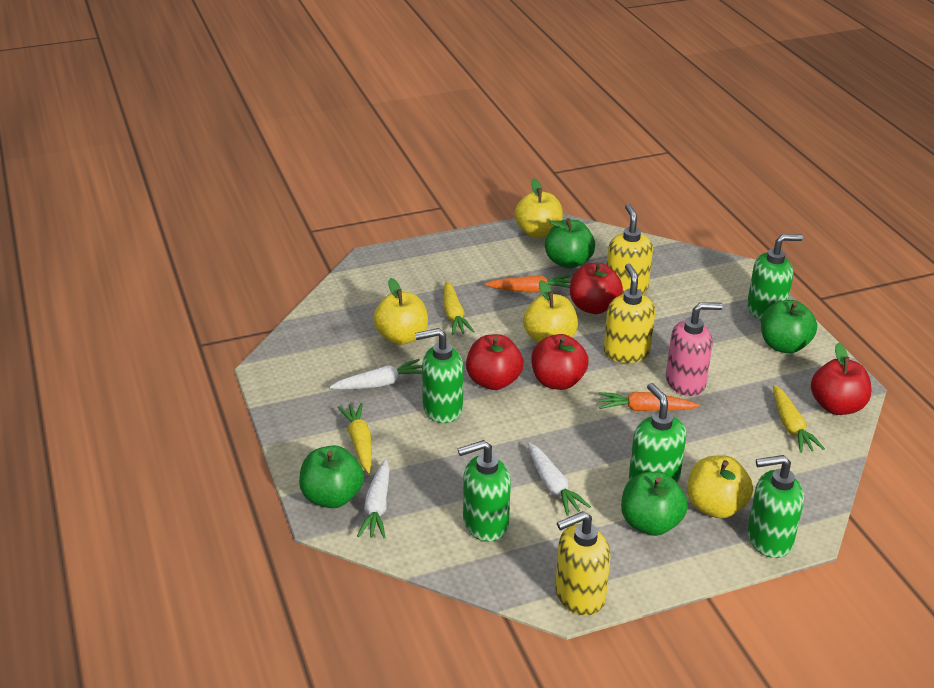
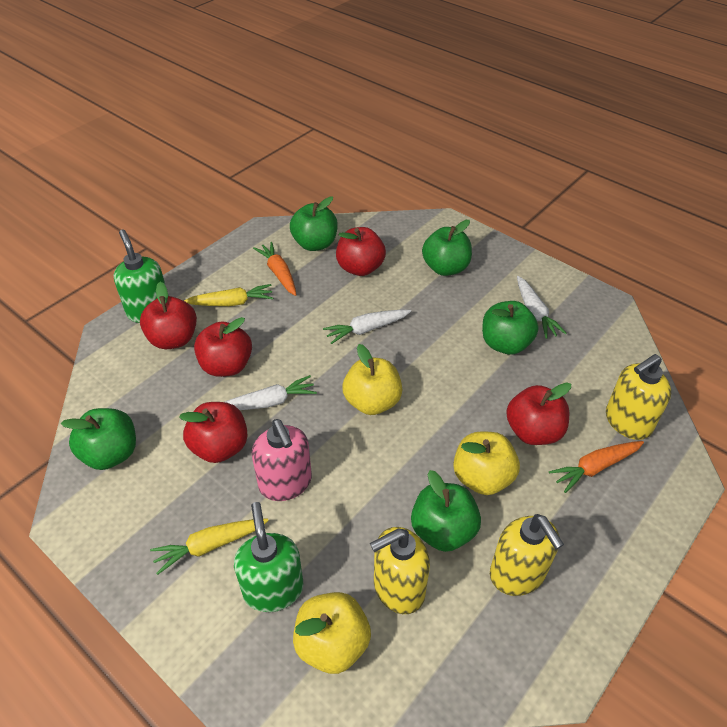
green apple: [299,445,364,508] [545,218,595,269] [621,472,688,536] [761,300,817,354] = 4 -> [61,408,136,470] [290,196,338,251] [411,470,481,552] [422,220,472,276] [482,301,538,355] = 5
green soap dispenser: [415,328,463,423] [458,440,511,542] [629,383,687,482] [747,234,803,320] [747,455,804,558] = 5 -> [114,230,169,323] [234,502,304,612] = 2
red apple: [466,334,524,390] [531,334,589,390] [570,263,623,314] [811,343,872,415] = 4 -> [140,282,197,349] [179,402,248,463] [194,317,252,377] [336,227,386,276] [506,383,571,445] = 5
yellow apple: [373,278,428,345] [514,178,563,238] [523,280,578,343] [687,455,753,519] = 4 -> [293,592,371,674] [343,344,402,415] [453,431,520,495] = 3
yellow carrot: [338,403,372,473] [444,281,475,335] [773,385,825,453] = 3 -> [150,518,269,575] [184,284,273,306] = 2

